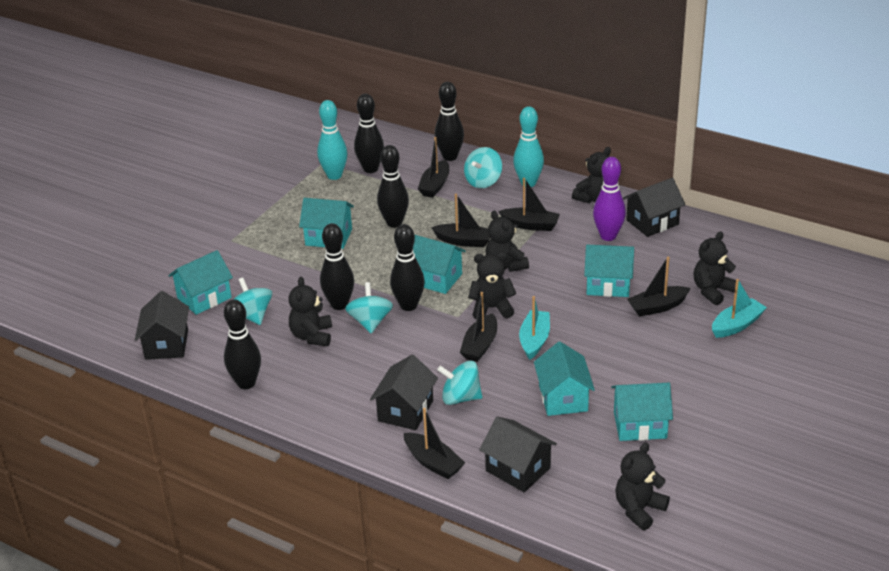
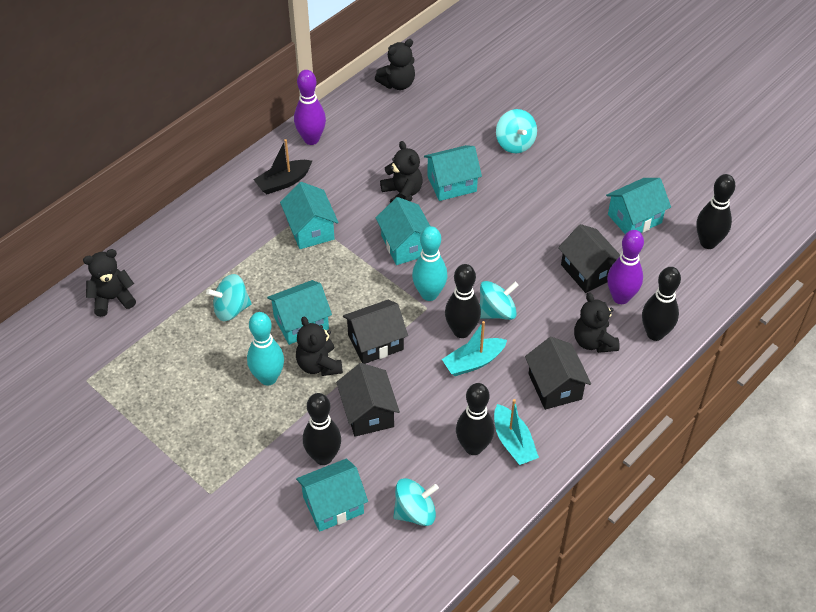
black boat: [404,408,465,479] [418,137,449,198] [431,194,490,247] [460,292,497,362] [498,178,560,231] [627,257,691,317] = 6 -> [253,139,312,194] = 1
black bowling pin: [224,299,261,389] [320,223,354,310] [354,94,384,173] [377,145,409,228] [390,224,425,311] [434,82,464,161] = 6 -> [303,393,341,465] [445,264,481,338] [456,383,494,455] [642,267,681,341] [696,174,736,249] = 5
black teddy bear: [289,277,332,346] [468,252,516,319] [486,211,529,272] [572,147,611,204] [615,443,670,530] [693,231,736,305] = 6 -> [83,249,136,317] [296,317,343,376] [375,39,415,90] [380,141,423,203] [574,292,620,353] = 5
purple bowling pin: [593,157,626,241] = 1 -> [294,70,326,145] [607,230,644,304] = 2

